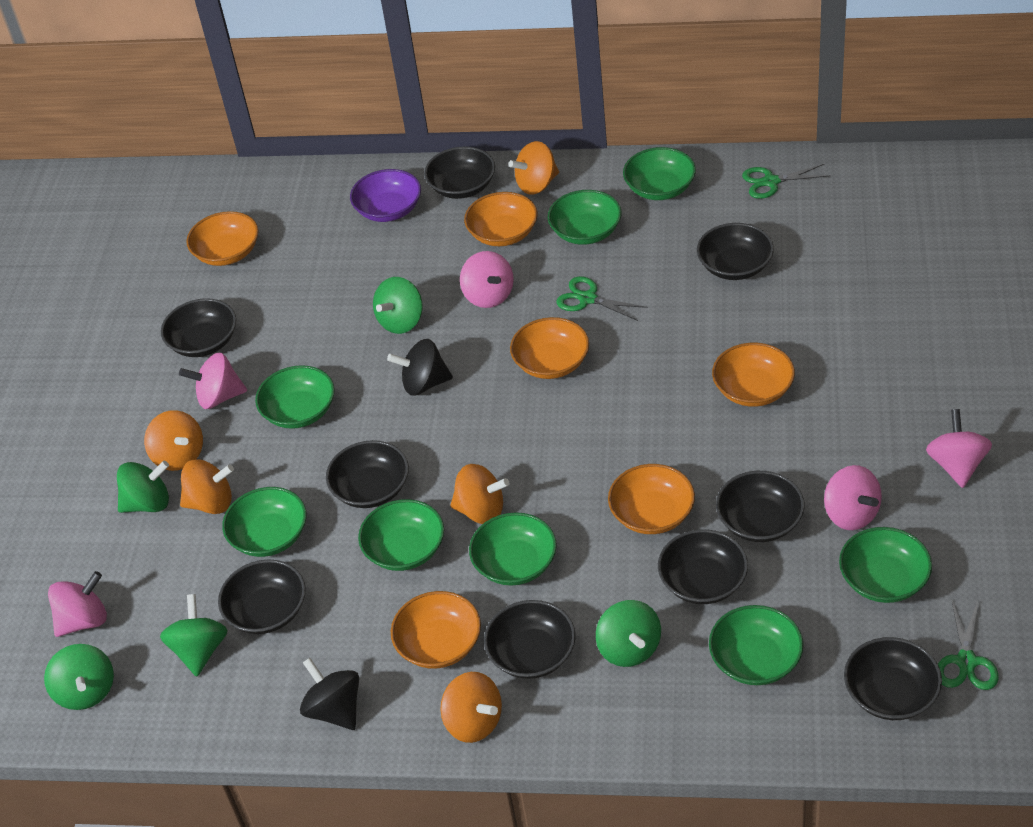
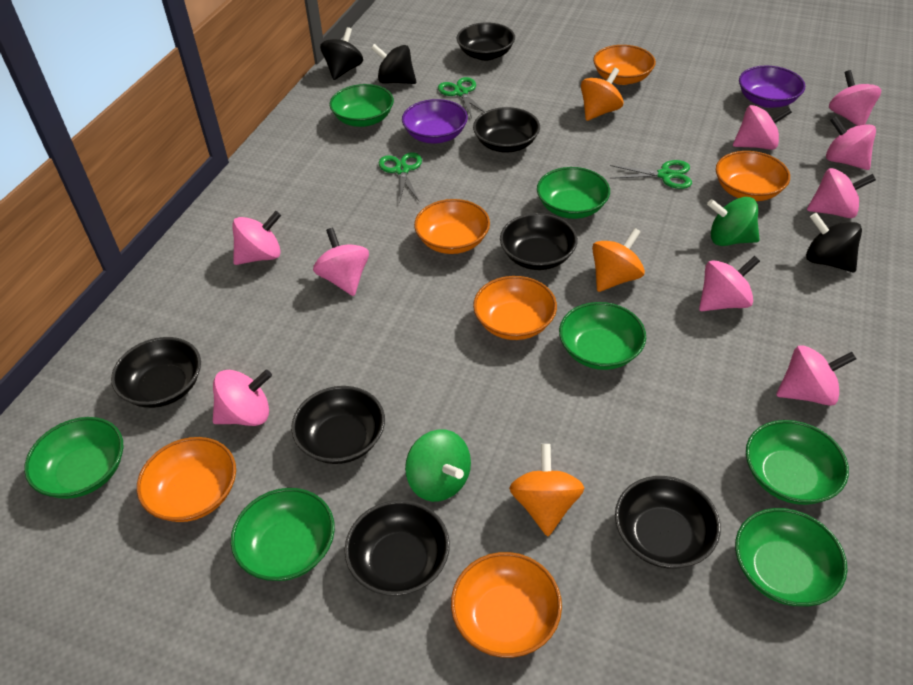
black bowl: [161,298,236,357] [218,560,306,634] [326,440,409,508] [424,147,495,199] [484,600,576,679] [658,529,748,604] [697,223,774,280] [716,471,805,542] [844,637,942,720] = 9 -> [111,337,201,408] [291,386,385,464] [344,500,450,596] [456,23,515,61] [473,107,540,153] [500,213,578,270] [615,476,721,568] = 7
black spinning top: [300,658,359,730] [387,339,453,396] = 2 -> [320,27,363,80] [371,44,416,84] [806,213,862,272] = 3
green bowl: [222,487,307,557] [255,365,335,429] [358,499,444,571] [469,512,557,586] [548,190,622,245] [623,147,696,200] [709,605,803,685] [839,527,932,603] = 8 -> [24,417,123,499] [231,488,335,581] [329,84,394,127] [537,167,610,219] [559,302,646,370] [735,508,847,607] [746,420,849,505] = 7
green spinning top: [44,644,114,710] [117,460,169,513] [160,594,228,676] [373,277,423,334] [596,600,661,667] = 5 -> [405,429,471,502] [707,197,760,246] = 2
orange spinning top: [144,410,203,471] [180,459,234,514] [440,672,502,743] [450,464,509,524] [508,141,559,195] = 5 -> [509,444,584,536] [581,68,624,121] [592,228,645,292] = 3
pink spinning top: [48,571,107,637] [179,353,247,409] [460,251,514,308] [824,465,882,530] [926,409,992,488] = 5 -> [213,370,272,426] [232,211,281,265] [313,228,369,296] [699,256,760,311] [733,105,792,150] [776,345,856,406] [807,168,876,218] [826,116,876,170] [829,70,881,126] = 9
purple bowl: [350,169,421,222] = 1 -> [402,99,468,144] [739,65,805,108] = 2

